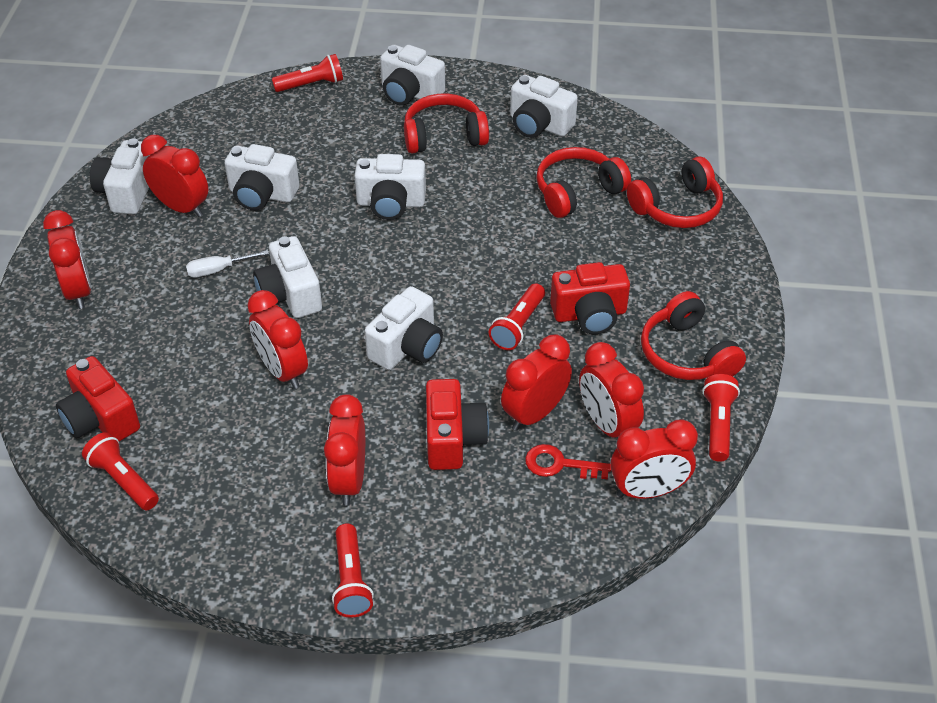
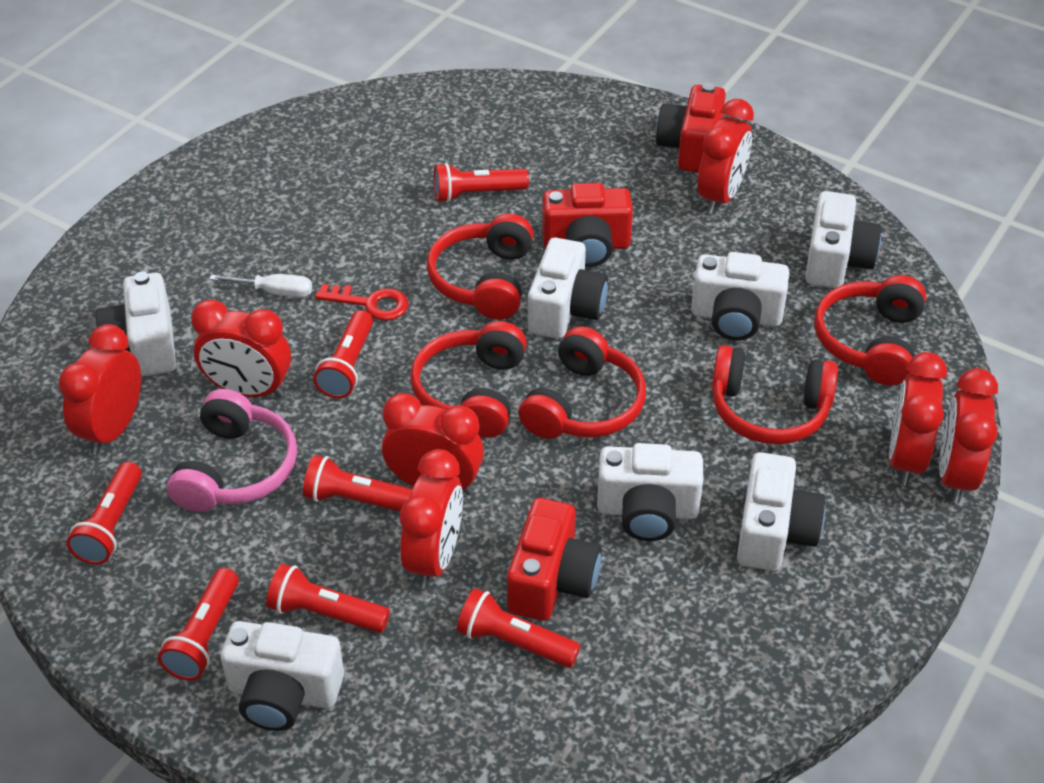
pink headphones: none = 0 -> [167,389,297,512] = 1
red flashlight: [82,432,159,510] [272,54,343,92] [332,524,374,618] [489,283,545,350] [702,374,740,462] = 5 -> [67,462,142,565] [158,568,239,680] [266,564,390,633] [303,455,412,511] [313,310,373,398] [434,163,529,203] [457,588,581,668] = 7
red headphones: [404,93,489,153] [537,147,631,218] [627,157,723,228] [641,291,746,380] = 4 -> [410,321,527,438] [427,214,534,319] [519,326,646,439] [712,345,838,444] [814,275,926,385] = 5

